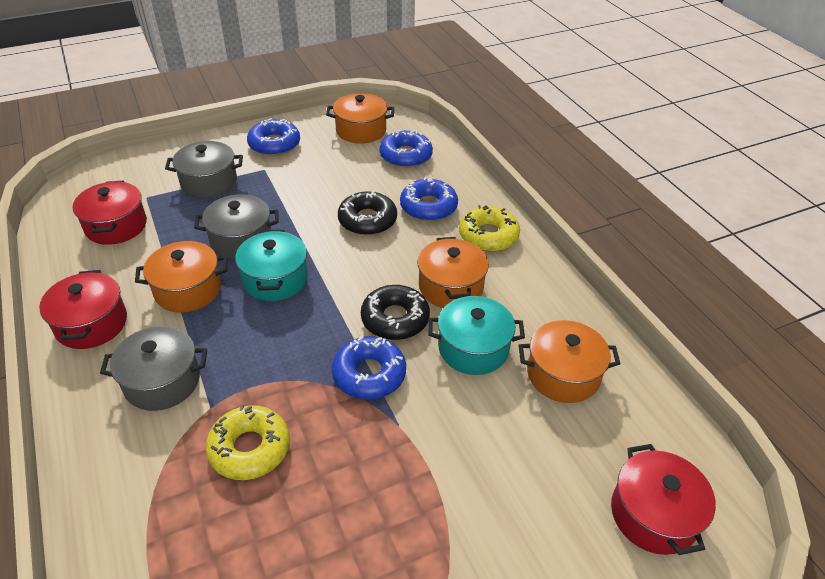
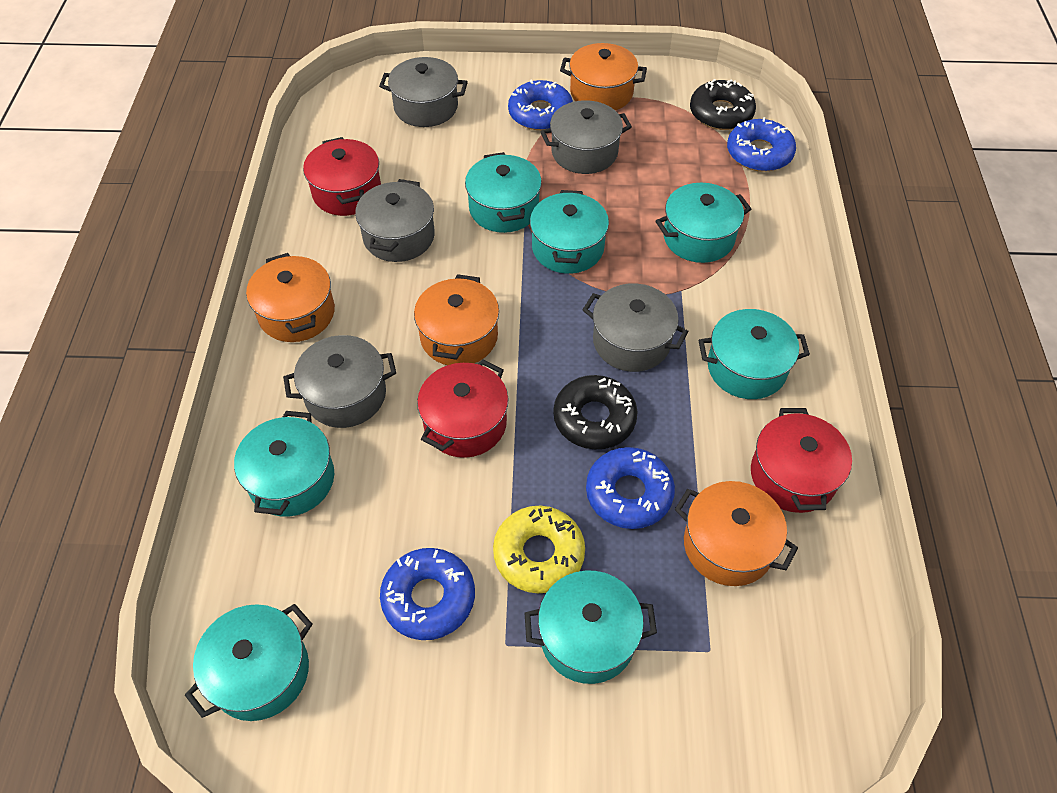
grey pot: [100,326,207,411] [165,141,243,198] [194,194,279,259] = 3 -> [283,335,396,428] [355,179,435,262] [379,57,468,127] [540,100,632,174] [583,283,689,372] = 5
turquoise pot: [235,230,308,301] [428,296,525,375] = 2 -> [185,604,313,721] [234,411,334,517] [465,152,542,233] [525,570,657,684] [530,190,609,274] [656,183,751,263] [699,309,810,399] = 7
yellow donut: [206,405,290,480] [459,205,520,252] = 2 -> [493,506,585,593] = 1

